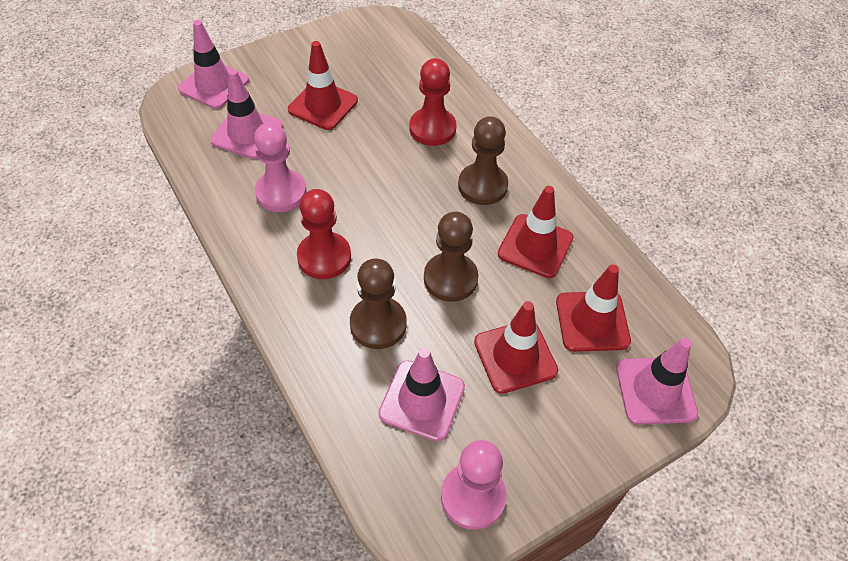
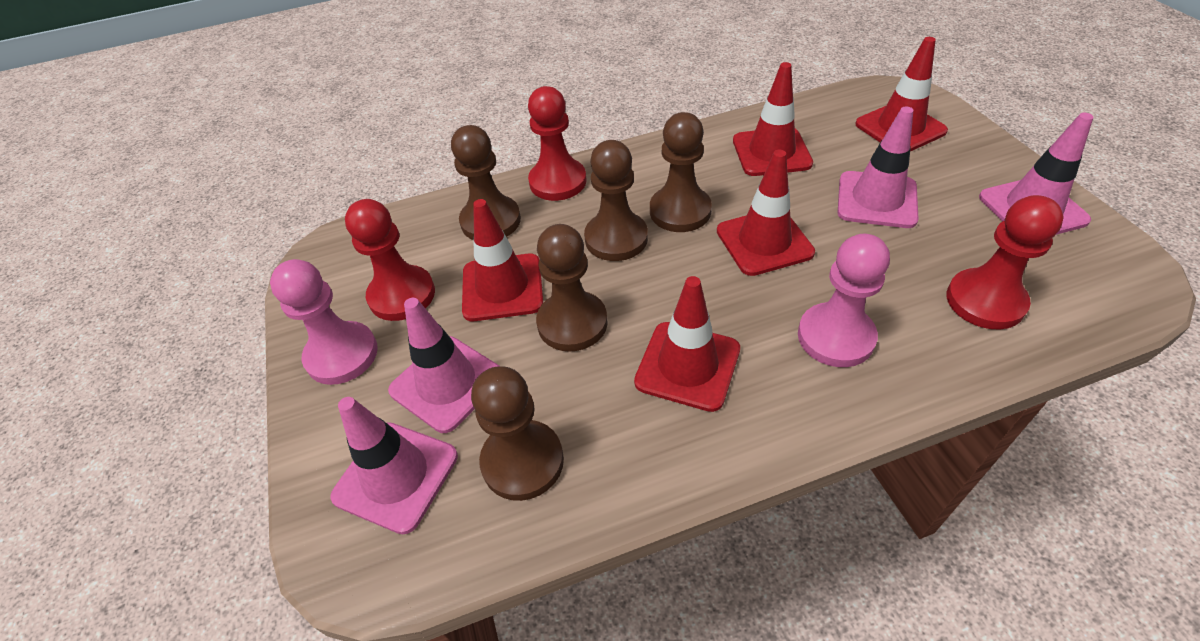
brown pawn: [350,259,407,349] [424,212,478,302] [458,116,508,205] = 3 -> [451,125,521,240] [471,366,564,501] [536,224,608,352] [584,140,648,261] [650,112,712,232] = 5
red pawn: [297,189,351,279] [409,58,457,146] = 2 -> [345,199,435,321] [528,86,587,201] [947,195,1064,329] = 3
red traffic cone: [288,41,358,130] [474,301,558,394] [498,186,573,278] [556,265,631,352] = 4 -> [462,199,543,321] [634,276,740,412] [717,150,815,276] [733,62,813,176] [855,37,948,152] = 5

